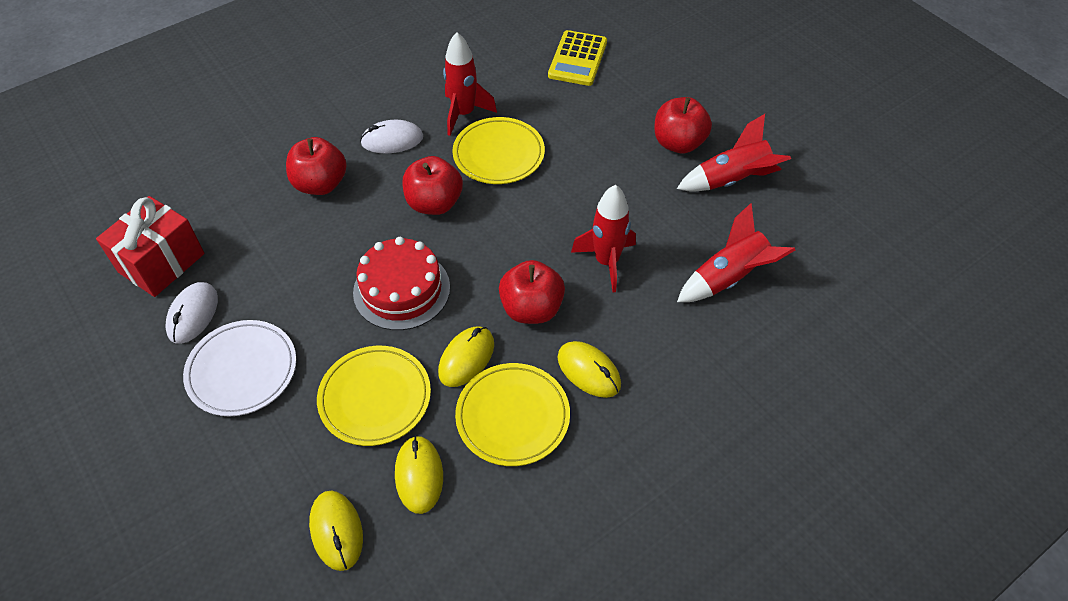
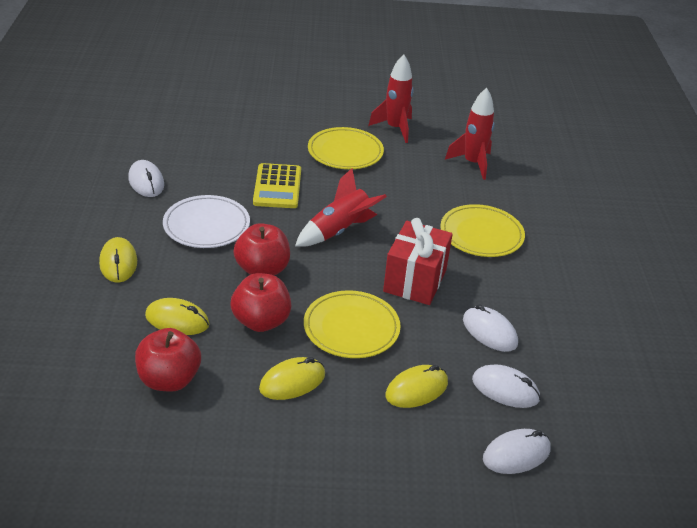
red apple: [286,137,347,195] [402,156,463,215] [499,260,565,324] [654,97,712,153] = 4 -> [135,328,201,392] [231,273,291,332] [233,223,290,275] = 3
red cake: [353,237,450,330] = 1 -> none = 0
red rocket: [443,32,497,136] [571,185,636,293] [677,114,791,192] [677,203,795,302] = 4 -> [295,168,387,247] [368,54,413,143] [445,88,495,180] = 3
white mouse: [165,282,218,344] [360,120,423,153] = 2 -> [128,160,164,197] [463,304,518,352] [472,364,541,408] [483,429,551,474] = 4

